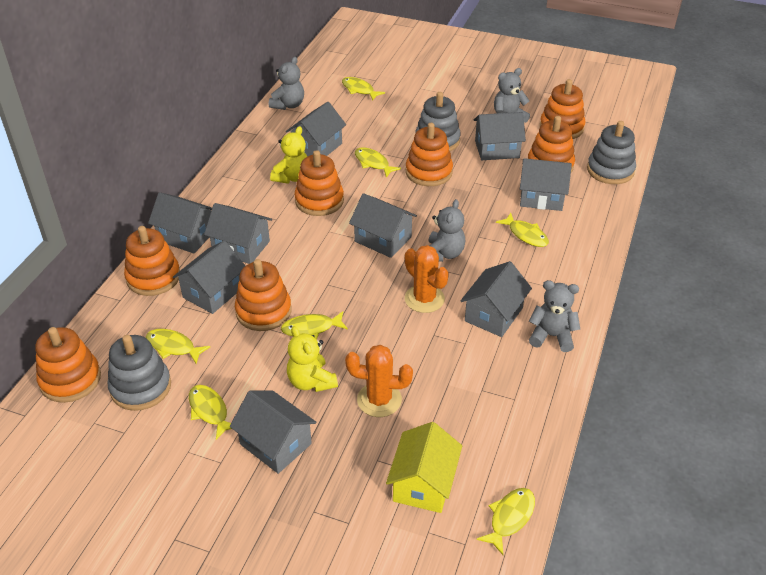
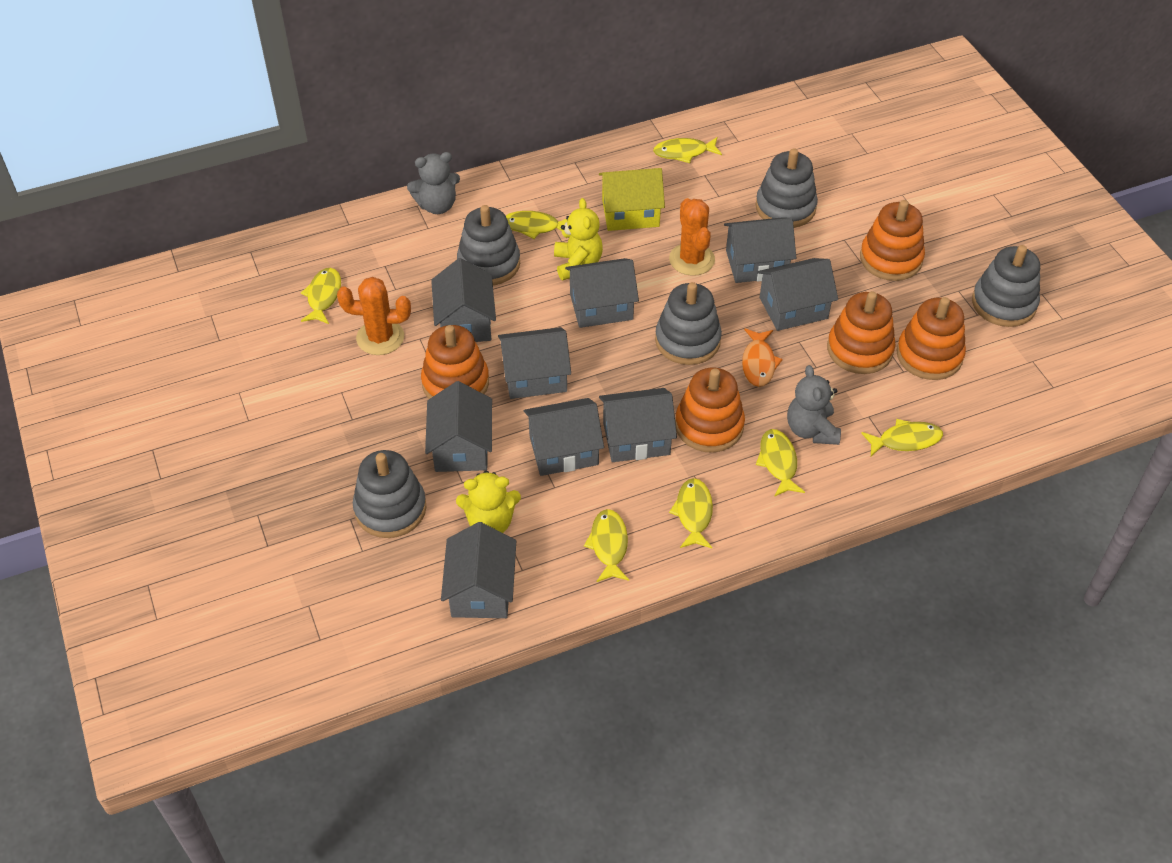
grey stacking toy: [108,335,171,411] [415,92,461,151] [587,121,636,184] = 3 -> [353,450,427,538] [457,205,520,286] [655,282,722,365] [756,148,818,228] [972,245,1040,327] = 5
grey teddy bear: [269,57,304,110] [429,199,465,262] [494,68,530,123] [529,280,580,352] = 4 -> [407,152,460,214] [787,365,841,445] = 2
orange fish: none = 0 -> [742,328,783,387] = 1
orange stacking toy: [35,327,101,403] [124,226,180,296] [235,259,292,331] [294,150,344,216] [406,123,453,186] [528,116,575,173] [540,79,585,139] = 7 -> [421,325,489,399] [675,368,745,453] [827,291,896,374] [860,200,925,281] [896,297,966,380] = 5

